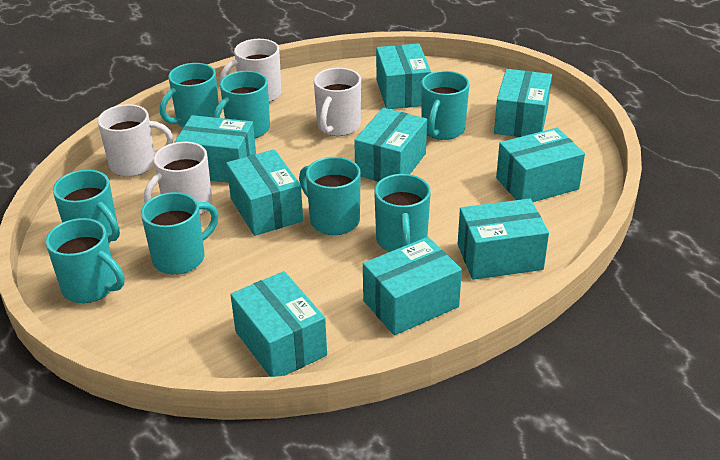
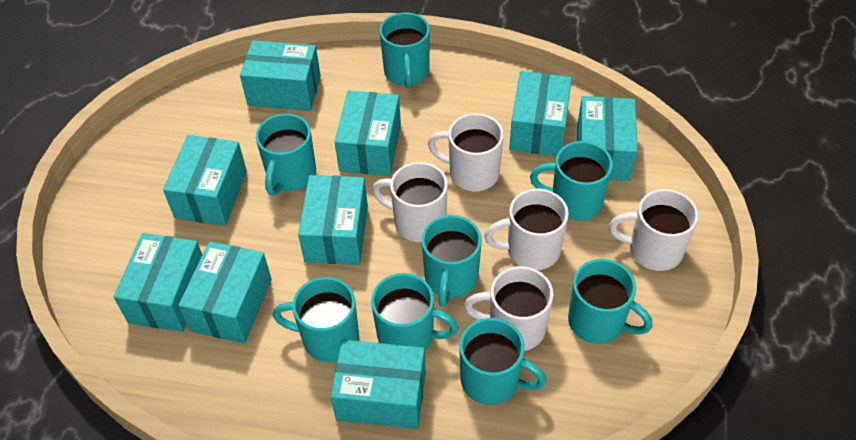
white mug: [98,104,173,177] [144,142,212,215] [220,39,281,102] [314,68,361,136] = 4 -> [372,162,448,242] [428,113,504,191] [464,266,554,351] [484,189,569,270] [609,189,699,271] = 5

